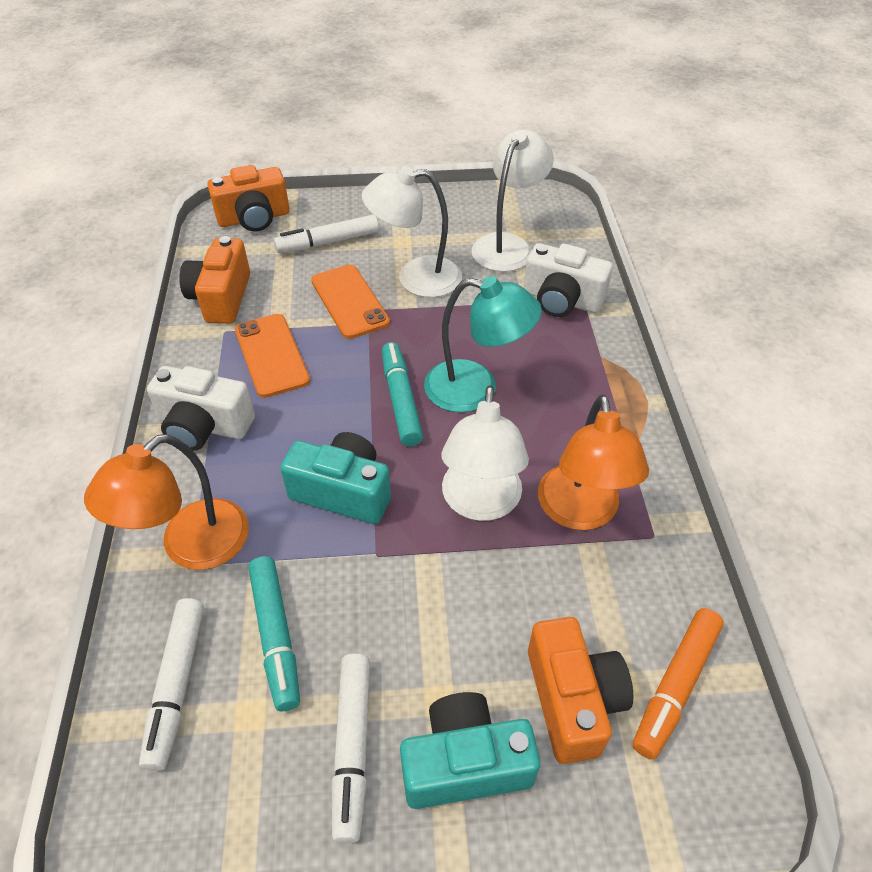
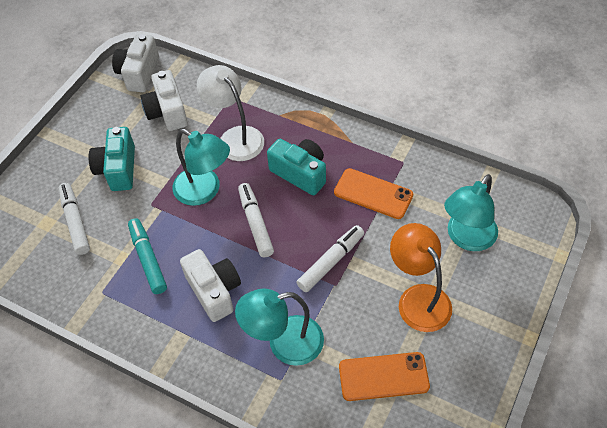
orange camera: [179,236,250,324] [207,165,290,232] [528,617,633,764] = 3 -> none = 0
orange lamp: [84,434,249,570] [538,395,649,530] = 2 -> [390,223,452,332] = 1
orange marker: [633,608,724,760] = 1 -> none = 0
turquoise lamp: [424,276,542,412] = 1 -> [172,129,230,206] [235,288,324,366] [444,174,498,251] = 3
turquoise marker: [248,556,300,711] [382,342,423,446] = 2 -> [128,218,167,294] = 1
white camera: [147,366,255,451] [524,243,613,317] = 2 -> [112,34,159,92] [140,70,188,131] [180,249,241,322] = 3
white lamp: [362,166,462,297] [441,386,529,521] [471,129,554,272] = 3 -> [197,65,264,161] = 1

